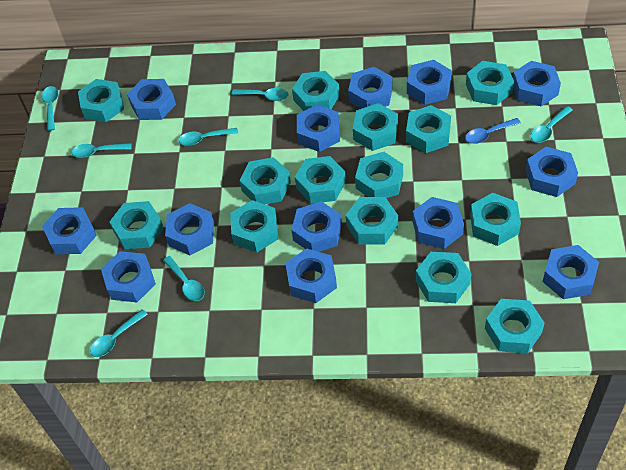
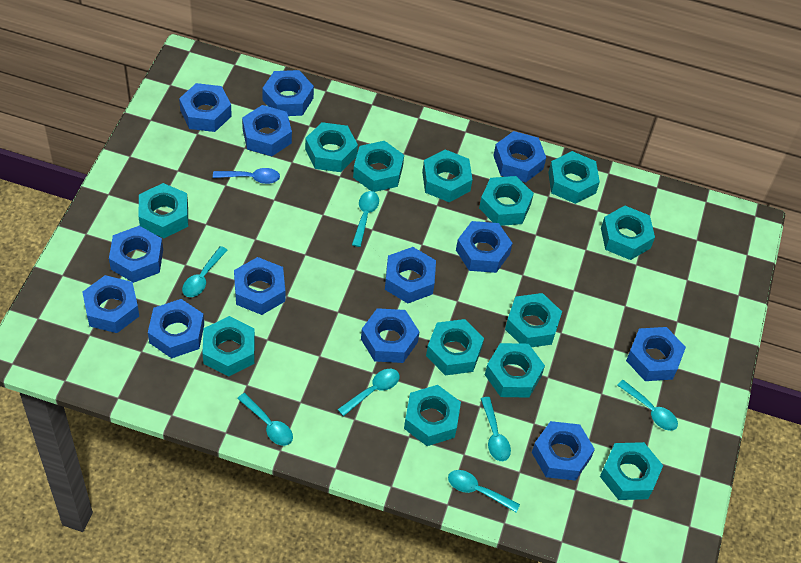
turquoise nut: [78,79,124,122] [109,201,164,249] [230,200,278,252] [239,157,291,204] [292,71,340,111] [295,156,346,204] [346,197,398,245] [353,103,398,151] [355,152,403,198] [406,105,451,153] [416,252,471,303] [466,61,514,105] [470,193,521,246] [485,299,545,354] = 14 -> [138,183,188,238] [202,316,255,377] [305,122,358,172] [353,141,404,192] [404,385,461,446] [422,149,473,202] [426,319,484,375] [479,176,534,226] [485,343,545,398] [505,293,562,347] [548,151,600,204] [600,442,663,500] [601,206,655,260] = 13

